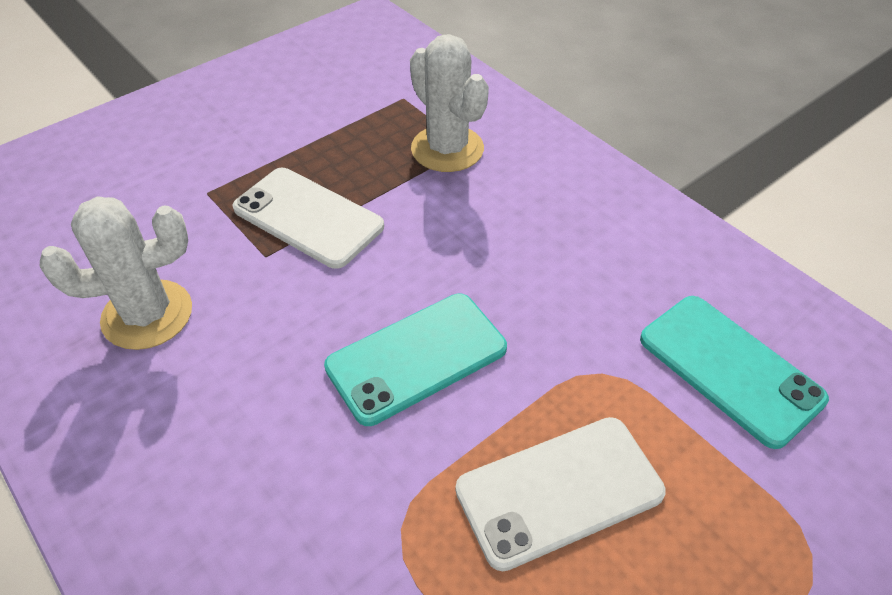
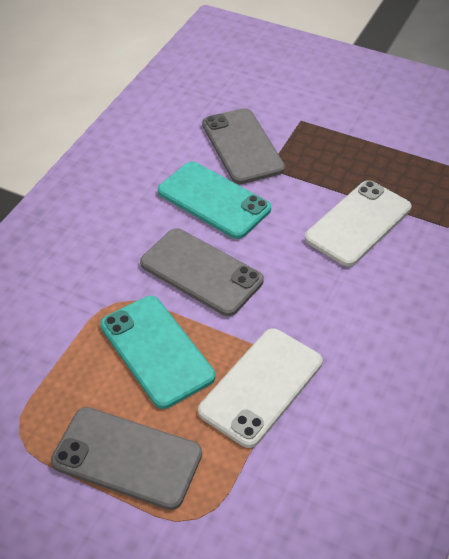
grey phone: none = 0 -> [51,407,202,510] [140,228,264,316] [202,108,285,184] = 3
white cactus: [39,196,192,350] [410,34,489,172] = 2 -> none = 0

